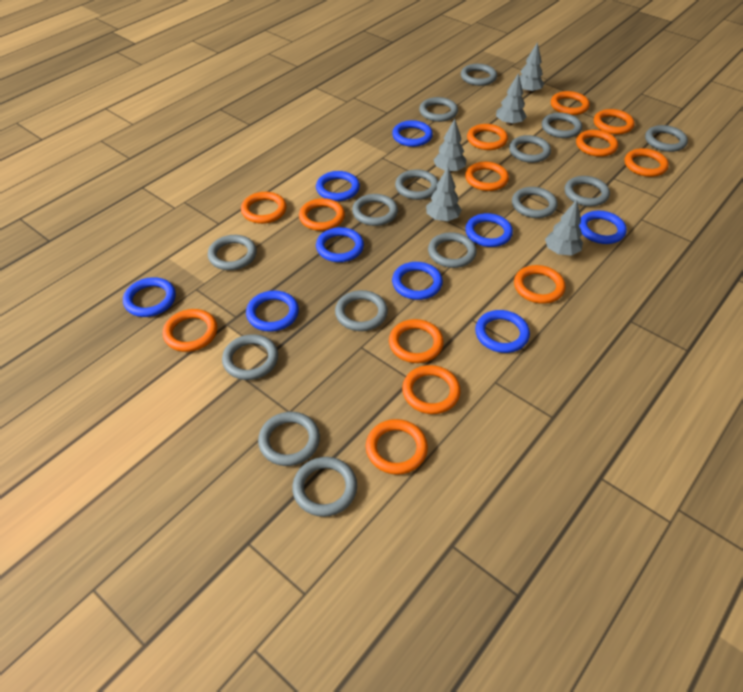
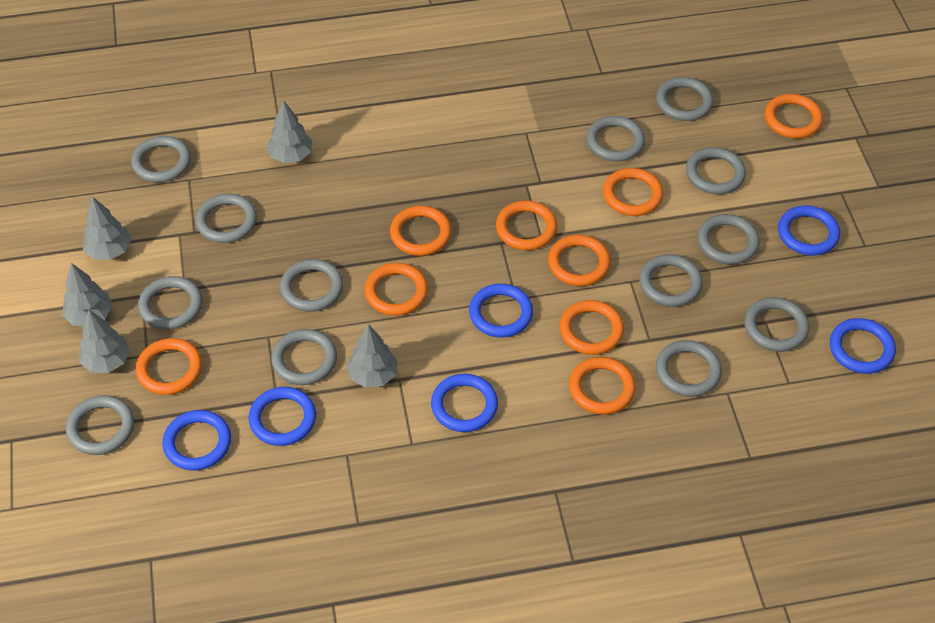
blue ring: [123,277,176,317] [246,291,299,332] [316,171,360,201] [316,227,364,262] [392,120,433,147] [392,262,443,300] [465,213,513,247] [475,310,530,353] [579,211,627,244] = 9 -> [162,410,231,471] [248,387,316,446] [431,374,498,432] [469,284,533,338] [778,206,840,256] [830,318,896,374] = 6
grey ring: [208,235,257,270] [222,334,278,380] [258,412,320,466] [292,457,357,517] [335,290,388,331] [352,194,398,226] [395,170,439,200] [419,97,458,122] [428,232,477,268] [461,64,497,86] [509,135,551,163] [512,187,558,218] [542,113,582,138] [565,176,610,206] [645,125,688,152] = 15 -> [66,395,134,455] [131,136,191,183] [138,276,203,330] [195,194,257,243] [271,329,337,385] [280,259,343,312] [586,116,645,162] [639,254,703,307] [656,77,713,121] [656,340,722,397] [686,147,746,194] [697,214,760,265] [744,297,809,352] = 13
orange ring: [163,309,217,352] [241,192,287,224] [299,198,345,231] [366,419,428,475] [389,319,444,363] [402,365,461,414] [465,162,509,191] [467,124,508,150] [514,265,566,304] [551,91,590,115] [576,130,618,157] [594,109,634,134] [625,148,669,177] = 13 -> [136,338,202,395] [365,263,428,316] [390,206,451,256] [496,201,557,250] [548,235,611,286] [559,300,624,355] [569,357,636,415] [603,168,663,216] [765,94,823,139] = 9

